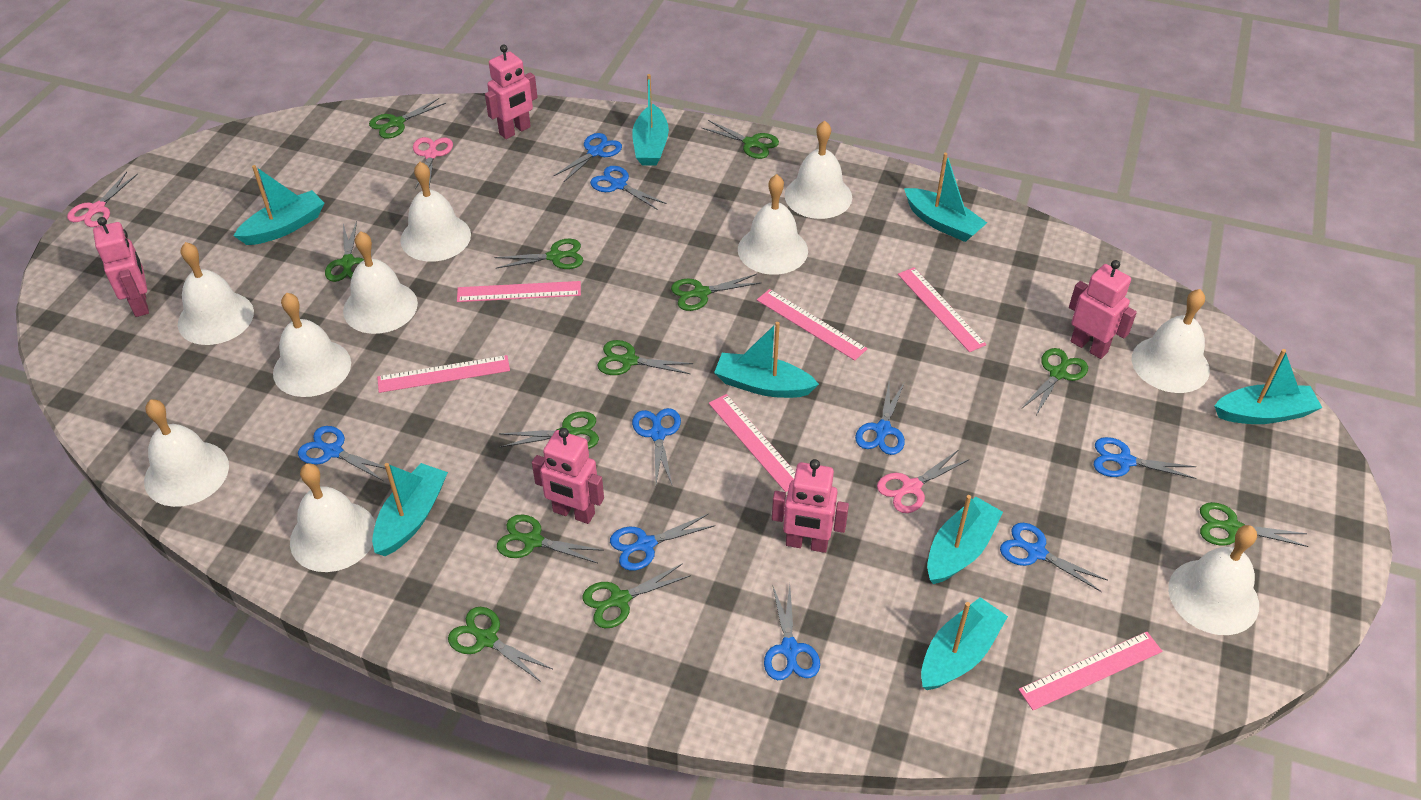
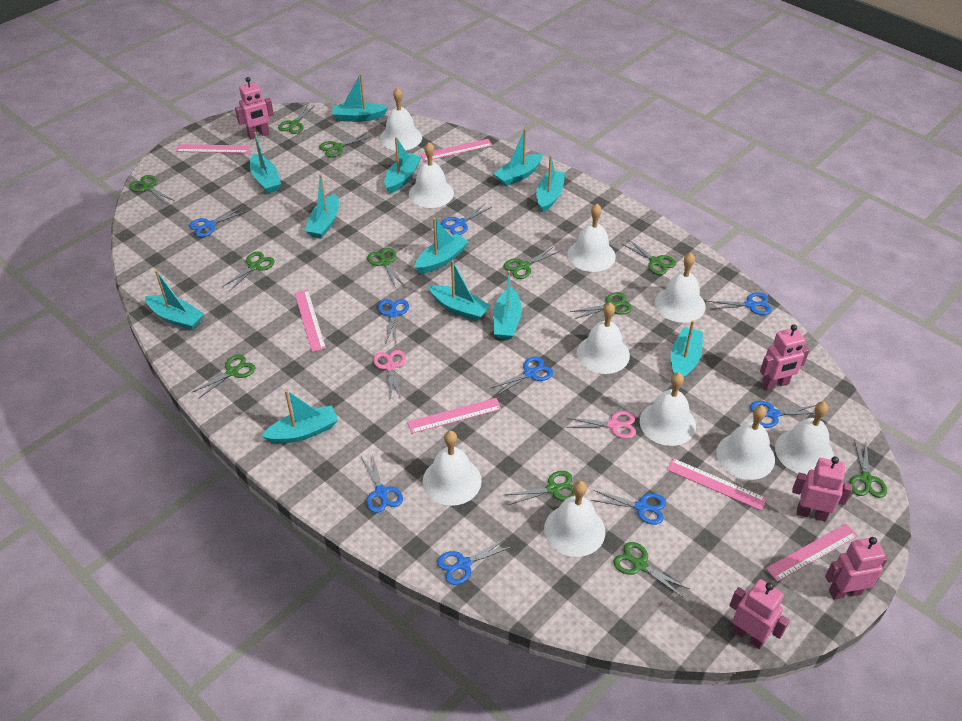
pink scissors: [67,172,138,227] [413,137,453,189] [877,450,970,513] = 3 -> [373,350,406,400] [567,411,636,439] = 2
turquoise boat: [234,165,324,245] [372,463,448,556] [632,74,669,166] [714,322,819,398] [904,153,987,242] [921,597,1008,690] [927,495,1003,584] [1214,349,1322,424] = 8 -> [145,270,204,330] [250,132,281,193] [262,390,338,444] [305,174,339,239] [333,73,388,122] [384,137,421,193] [415,218,468,273] [429,260,491,321] [493,128,543,186] [493,271,522,340] [536,155,565,212] [671,320,703,378] = 12

